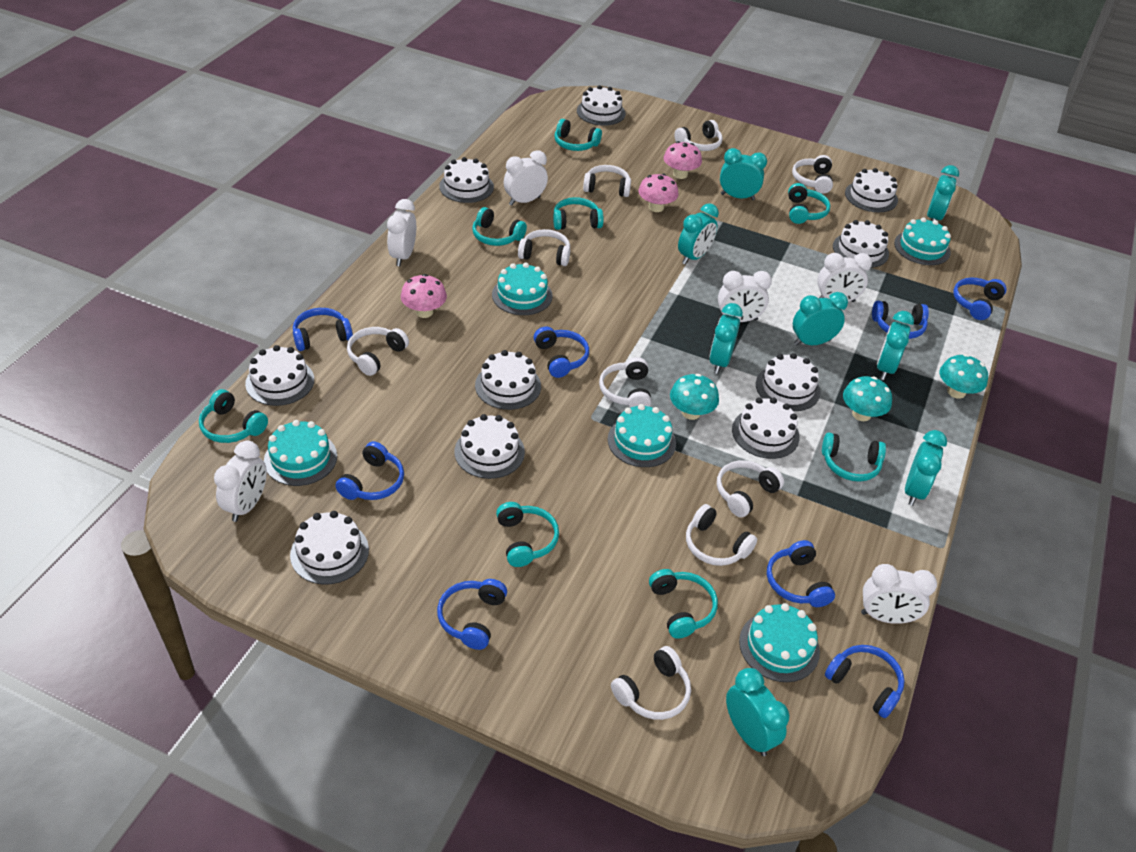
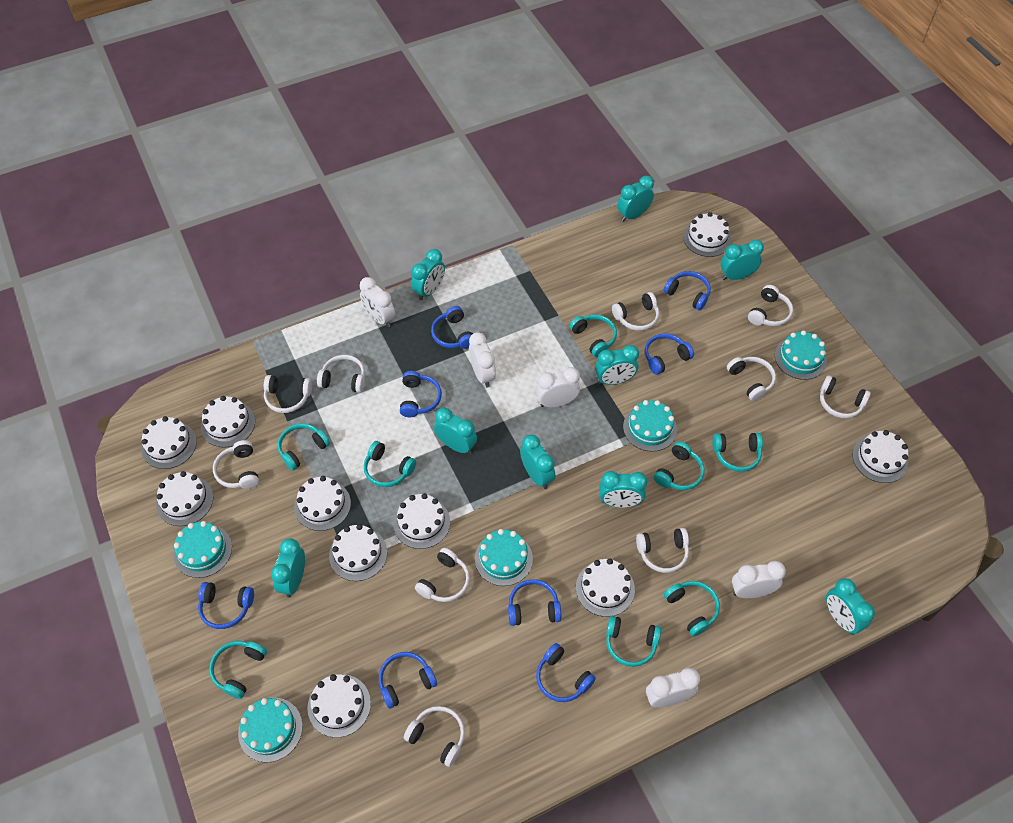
pink mushroom: [401,274,447,318] [638,174,679,212] [663,141,702,179] = 3 -> none = 0
turquoise clock: [678,203,719,265] [709,303,743,374] [720,148,767,200] [726,668,790,756] [793,292,848,346] [877,311,914,380] [905,430,947,506] [927,165,959,221] = 8 -> [271,538,305,597] [411,249,445,300] [434,408,477,454] [520,435,555,489] [595,345,639,385] [599,471,647,508] [617,176,654,222] [721,239,764,280] [826,578,875,635] = 9
turquoise mushroom: [670,374,719,420] [843,376,892,421] [940,354,988,399] = 3 -> none = 0
white clock: [214,441,267,522] [387,199,416,266] [504,150,548,206] [718,271,772,322] [817,253,872,302] [861,564,937,624] = 6 -> [360,277,395,327] [469,332,496,388] [536,367,580,407] [646,668,700,708] [732,561,786,598] = 5
white headphones: [347,327,409,376] [518,229,570,266] [583,165,631,197] [599,357,651,408] [611,646,691,720] [674,120,722,151] [686,504,757,566] [717,460,784,517] [792,155,833,194] = 9 -> [213,440,259,489] [264,375,312,413] [317,355,365,393] [404,706,465,767] [415,548,470,602] [612,292,659,331] [636,528,689,573] [727,357,776,401] [748,285,793,326] [820,375,871,418] = 10

